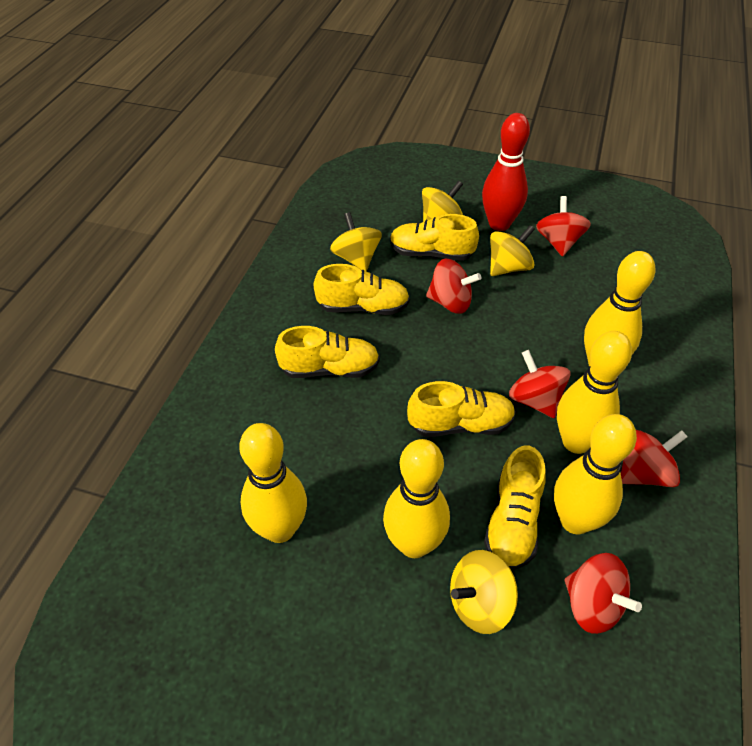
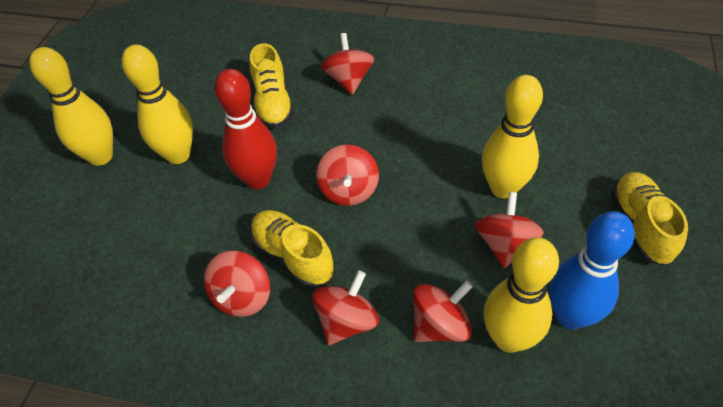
blue bowling pin: none = 0 -> [549,211,635,329] = 1
red spinning top: [426,259,482,314] [509,350,571,418] [536,196,591,257] [565,553,642,634] [621,430,688,487] = 5 -> [204,251,270,317] [312,270,379,345] [316,145,379,206] [321,33,374,95] [413,280,473,342] [475,192,544,268] = 6
yellow bowling pin: [239,423,307,543] [383,439,450,558] [554,414,637,535] [557,331,632,454] [584,251,655,367] = 5 -> [29,47,113,166] [122,45,193,164] [482,75,543,199] [484,237,559,353] = 4
yellow shoe: [275,326,380,378] [314,264,410,315] [390,214,479,261] [407,381,516,437] [484,446,546,570] = 5 -> [250,43,294,128] [250,210,334,288] [611,172,688,266] = 3
yellow spinning top: [330,212,382,271] [422,181,463,222] [450,550,518,634] [490,225,535,276] = 4 -> none = 0

